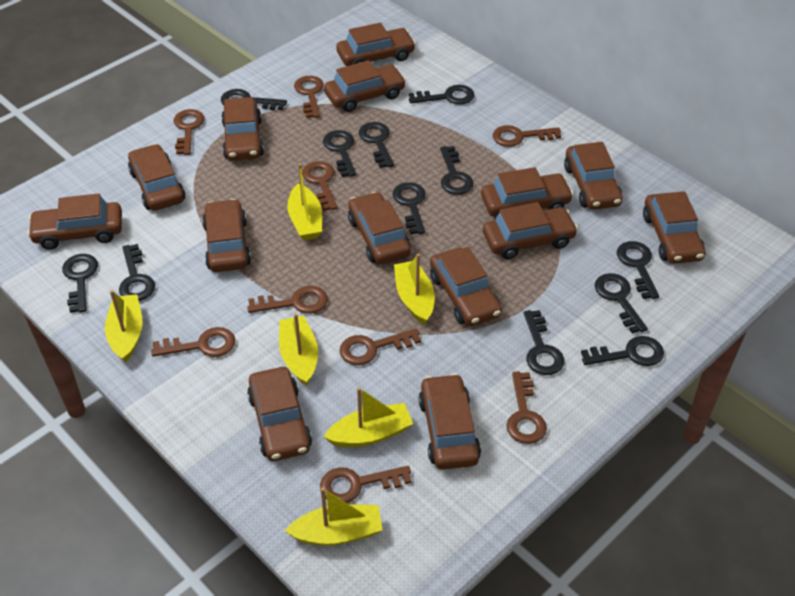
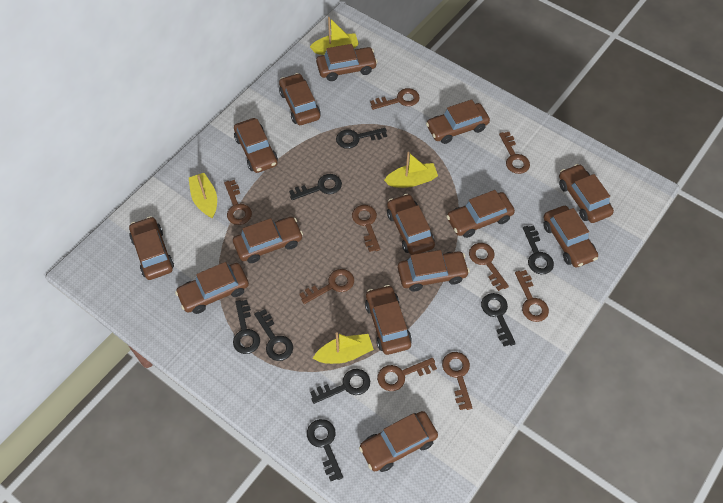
black key: [62,254,98,313] [119,244,155,301] [221,89,287,110] [323,130,356,177] [359,122,394,168] [393,182,426,234] [409,85,474,105] [440,146,474,195] [524,310,564,375] [581,336,664,366] [595,273,648,334] [617,241,659,299] = 12 -> [233,300,260,354] [254,309,293,361] [289,174,342,200] [307,419,343,481] [310,369,370,404] [336,128,387,149] [481,293,516,347] [523,226,554,274] = 8
yellow boat: [105,290,143,362] [279,313,318,386] [285,487,383,546] [287,163,322,240] [324,387,413,447] [394,254,435,325] = 6 -> [189,173,217,219] [310,17,359,55] [313,332,374,364] [384,152,438,188] = 4

